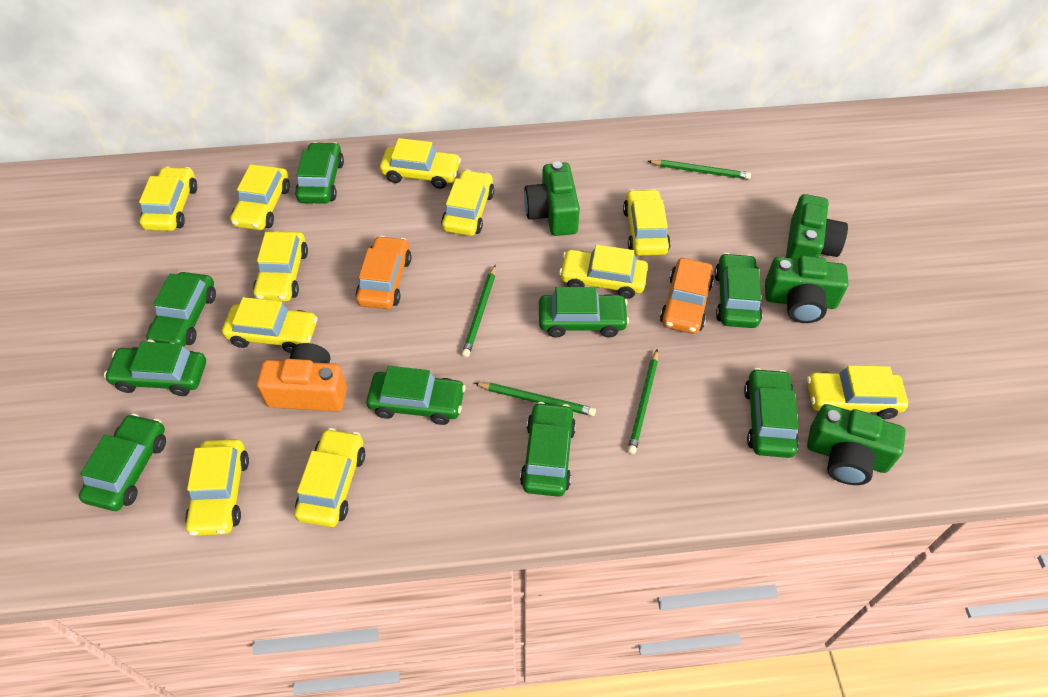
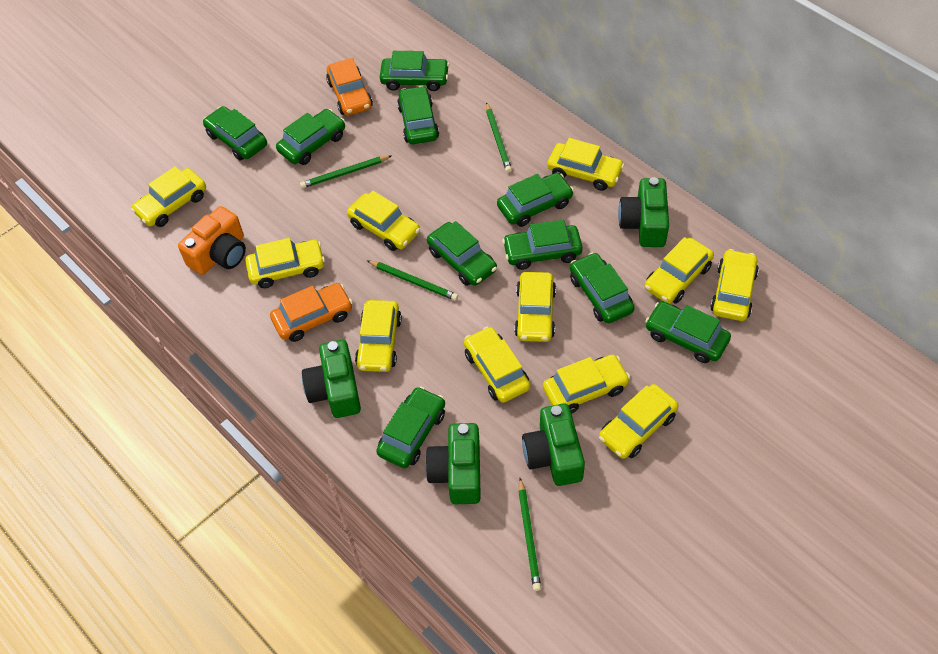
green car: [79,413,166,511] [104,342,206,396] [146,272,216,347] [295,142,344,204] [366,366,466,425] [520,402,576,497] [539,287,629,337] [714,253,763,328] [744,368,799,458] = 9 -> [203,106,267,161] [276,109,345,165] [376,386,445,468] [380,51,449,91] [397,86,439,144] [427,221,497,286] [497,173,574,227] [502,220,583,270] [570,252,635,324] [645,301,731,363] = 10

